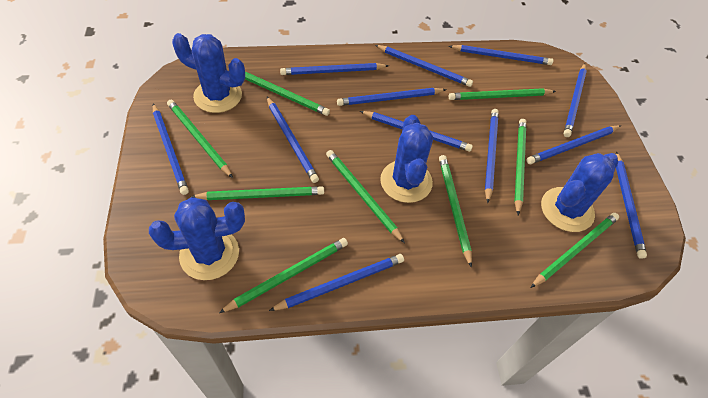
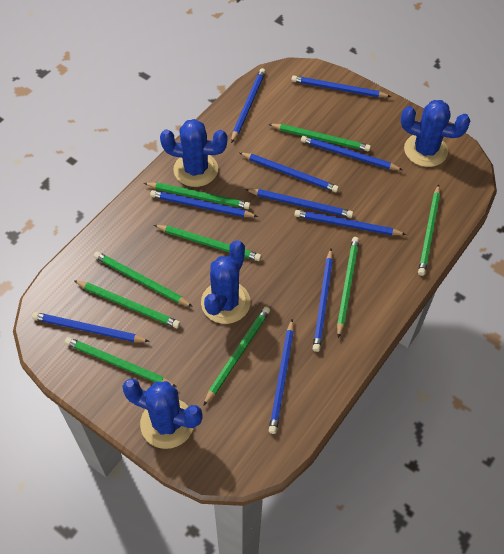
blue pencil: [153,104,189,195] [267,97,319,183] [269,254,404,311] [280,63,389,75] [337,88,446,106] [360,111,473,152] [375,45,473,87] [448,45,553,65] [485,109,499,203] [526,126,621,164] [564,63,587,137] [616,151,647,259] = 12 -> [32,312,150,342] [150,190,258,217] [231,68,266,143] [239,152,339,192] [245,189,353,218] [269,319,294,434] [291,76,391,97] [294,210,407,235] [301,136,402,170] [313,249,333,352] = 10

